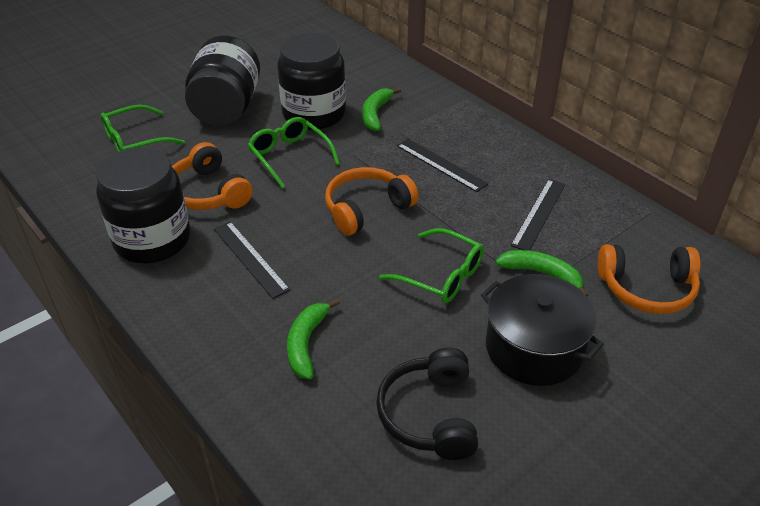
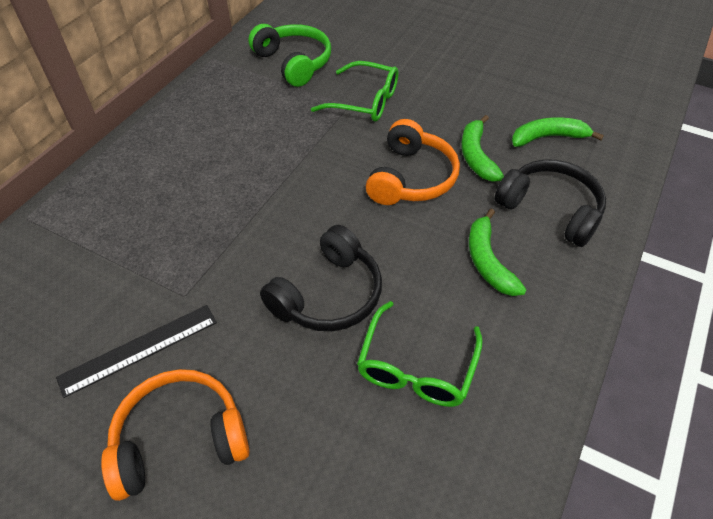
black headphones: [376,347,478,460] = 1 -> [260,225,382,331] [495,159,606,247] = 2
black jar: [96,147,190,263] [185,35,260,126] [277,33,346,130] = 3 -> none = 0
black pot: [481,274,604,386] = 1 -> none = 0
black ruler: [214,221,290,299] [397,139,488,192] [511,179,566,251] = 3 -> [56,305,217,398] = 1
green glasses: [100,105,185,152] [248,117,340,189] [379,228,484,303] = 3 -> [311,61,398,122] [357,301,483,407] = 2
green headphones: none = 0 -> [248,24,331,87] = 1
orange headphones: [172,142,253,210] [325,167,419,236] [597,244,700,314] = 3 -> [101,369,250,501] [366,119,460,205] = 2

